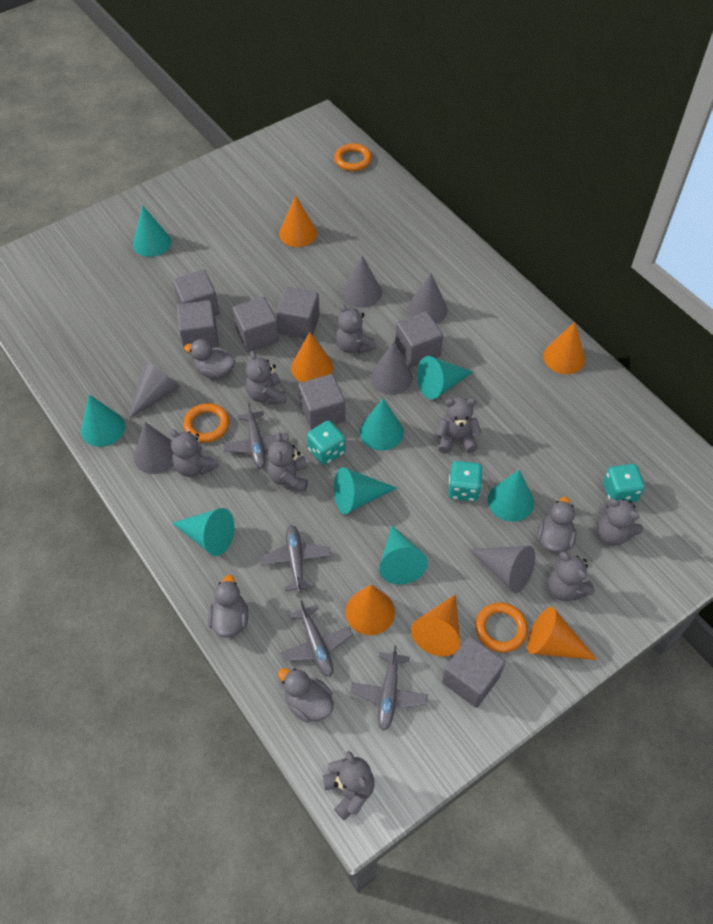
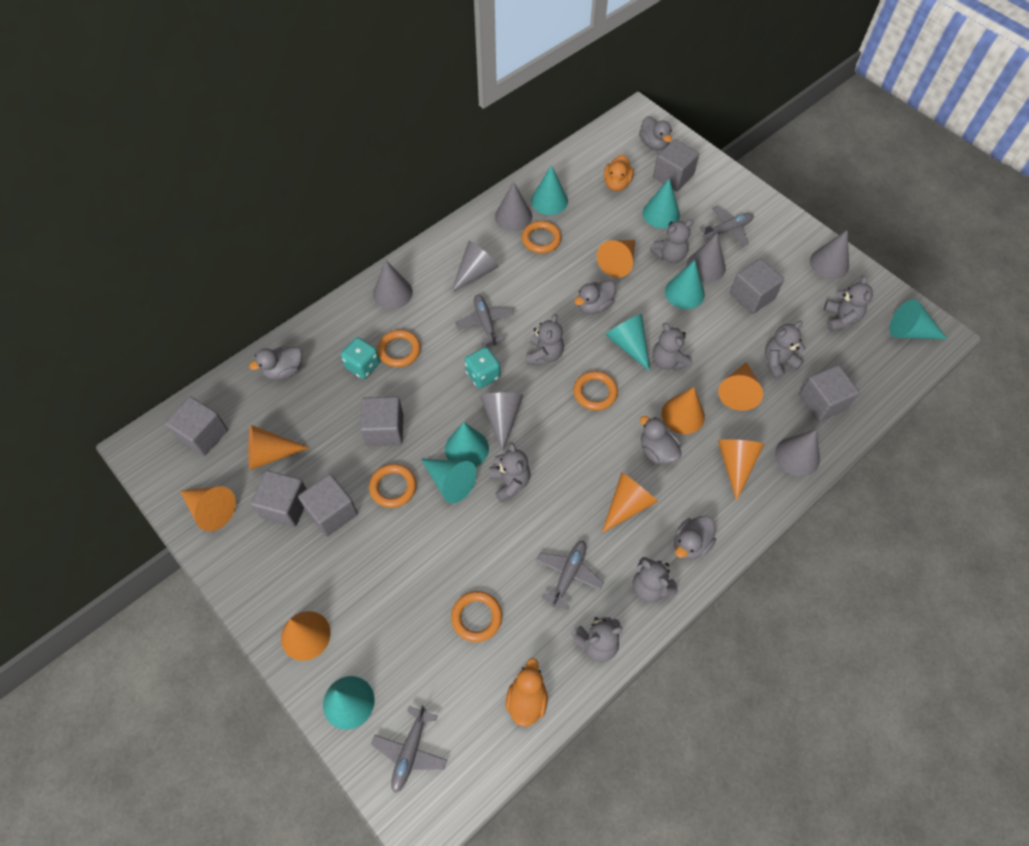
grey cone: [129,360,180,419] [134,422,173,474] [342,255,382,308] [370,342,413,395] [407,273,448,324] [469,546,535,593] = 6 -> [373,260,413,309] [451,241,499,293] [480,392,523,452] [495,181,532,231] [687,233,726,282] [775,430,820,477] [810,230,849,279] = 7
grey duck: [184,339,235,379] [208,575,248,637] [278,668,334,723] [537,497,576,553] = 4 -> [249,346,302,380] [574,280,616,314] [639,116,672,150] [640,416,681,464] [674,515,716,560] = 5
orange cone: [279,195,317,247] [291,332,333,382] [345,585,395,635] [411,594,460,657] [527,607,597,660] [543,322,585,374] = 6 -> [180,486,236,531] [248,425,310,470] [281,611,331,661] [597,240,635,278] [602,472,658,533] [662,387,705,434] [718,362,763,411] [718,439,764,501] = 8
orange duck: none = 0 -> [506,658,548,727] [604,155,634,191] = 2
orange ring: [183,403,229,443] [334,144,372,171] [475,602,528,653] = 3 -> [369,464,416,508] [377,330,421,367] [451,591,502,642] [522,221,562,253] [573,371,618,411] = 5
turquoise dice: [307,421,346,465] [448,461,483,501] [603,464,645,503] = 3 -> [341,337,380,379] [465,347,500,388] = 2

